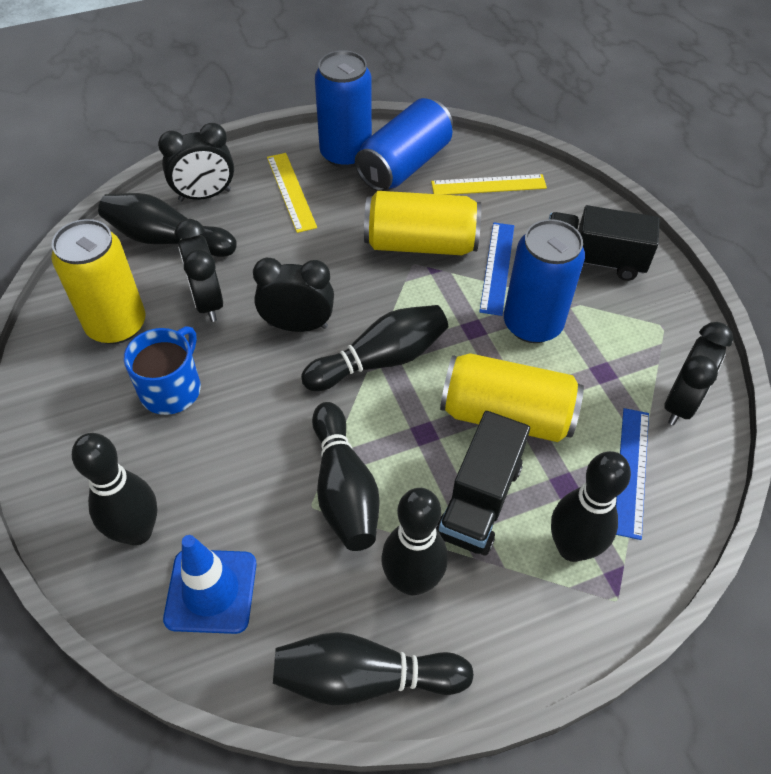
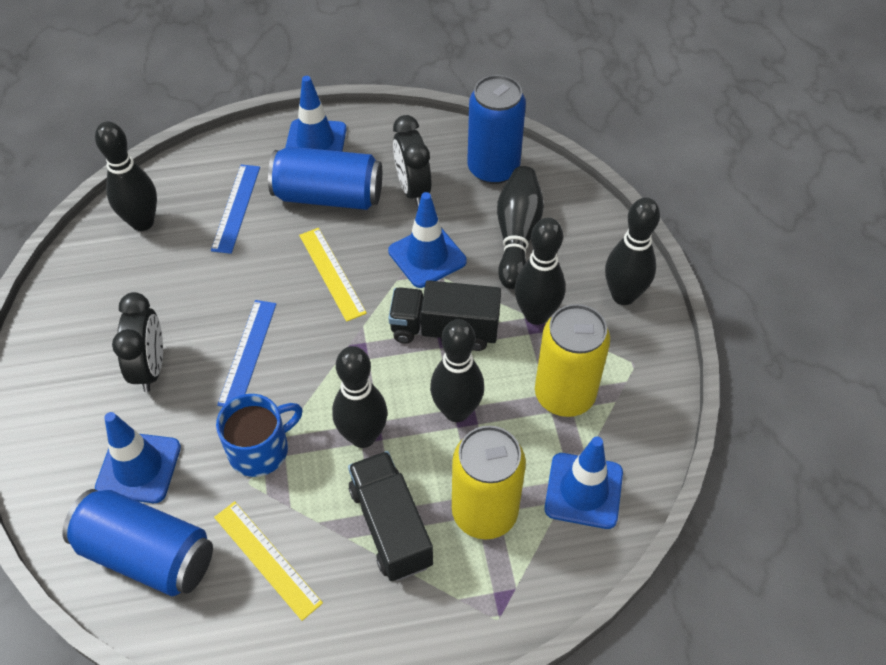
black bowling pin: [72,433,157,546] [98,193,237,257] [273,632,474,705] [301,305,448,391] [312,402,380,551] [381,488,448,595] [551,451,631,562] = 7 -> [95,122,157,231] [332,346,388,448] [430,319,484,422] [497,166,544,289] [515,218,565,325] [605,197,660,305] = 6
black clock: [158,123,234,201] [174,219,223,322] [253,257,334,332] [664,322,733,425] = 4 -> [112,292,163,392] [393,115,432,207] = 2
blue traffic cone: [163,535,257,634] = 1 -> [95,412,181,503] [285,76,347,152] [388,192,467,288] [544,437,623,529] = 4
yellow can: [51,219,145,344] [364,191,481,255] [440,353,584,442] = 3 -> [452,426,526,540] [535,304,610,417] = 2

